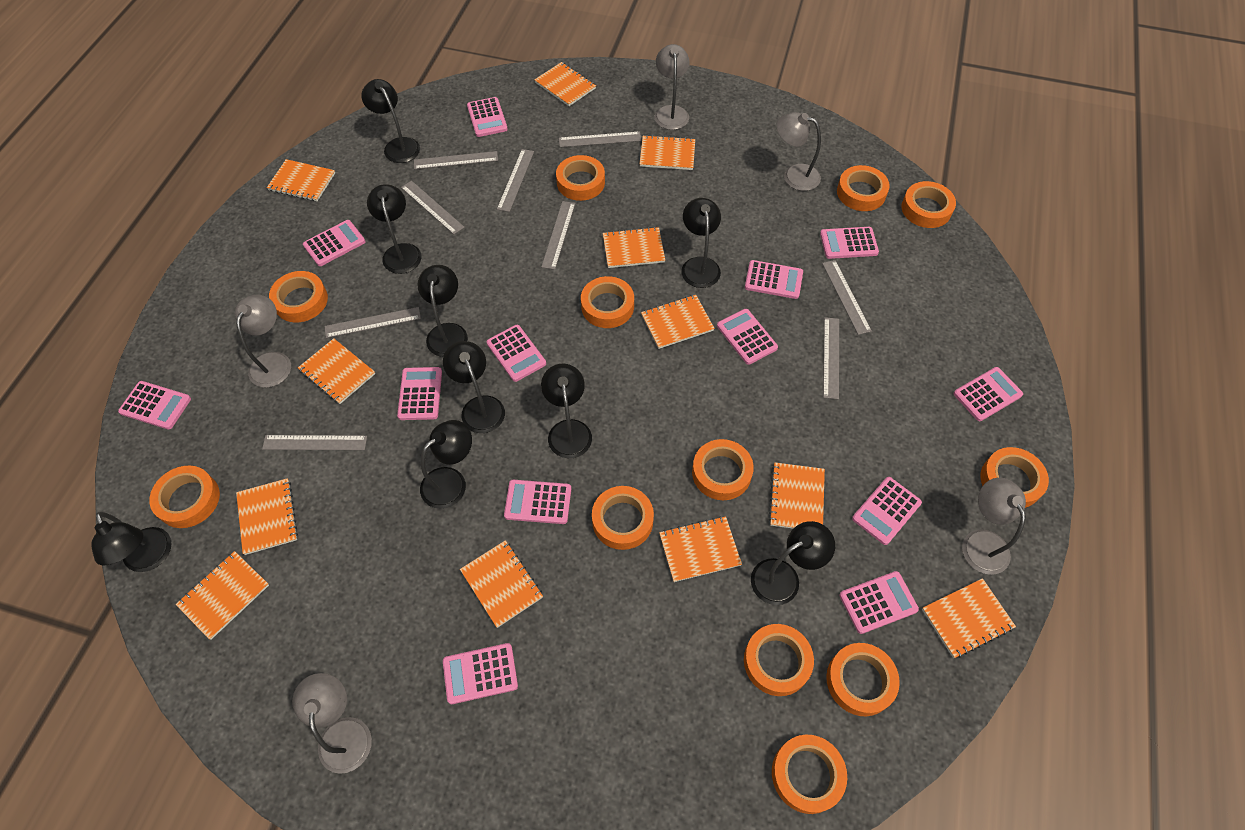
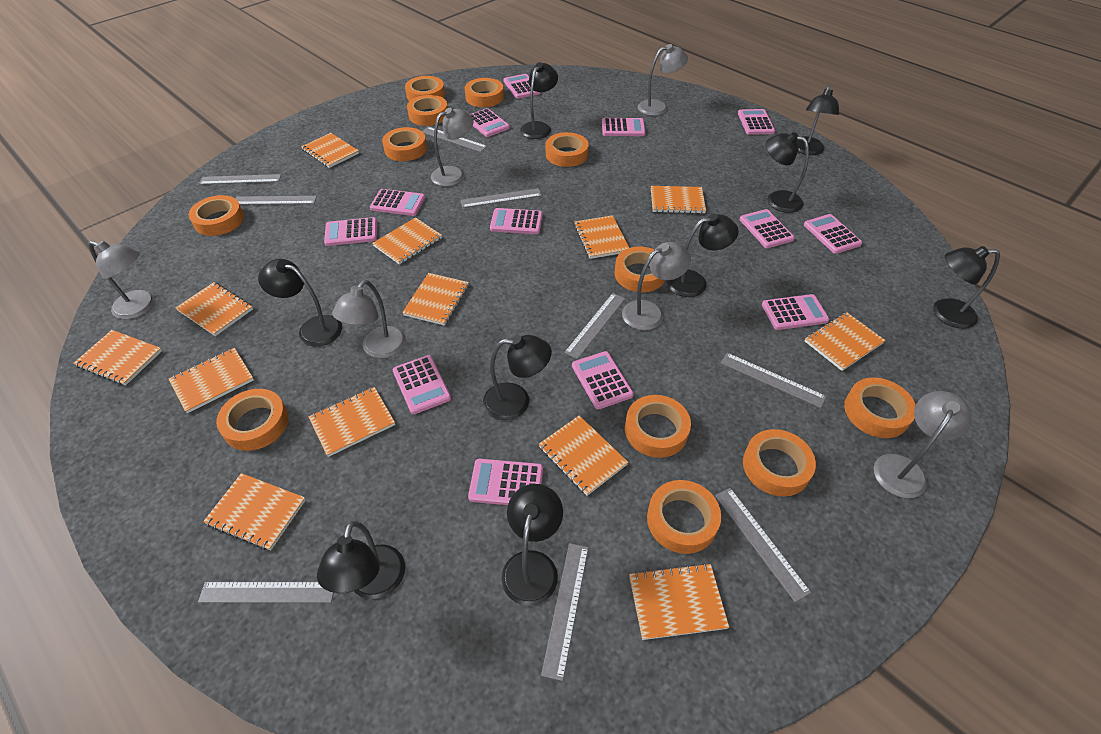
grey lamp: [235,295,291,388] [292,673,372,774] [654,44,690,130] [777,112,821,191] [962,478,1026,575] = 5 -> [88,241,155,319] [332,280,406,358] [431,108,474,186] [622,242,691,330] [638,44,688,116] [874,391,972,498] = 6
orange notebook: [176,551,269,640] [236,478,298,555] [267,159,335,201] [298,338,375,404] [460,540,543,628] [534,62,596,106] [603,227,665,268] [639,135,695,170] [641,295,715,349] [659,516,742,582] [769,462,825,529] [922,578,1016,658] = 12 -> [73,330,162,385] [169,348,254,413] [176,282,253,336] [203,473,306,550] [301,133,359,168] [309,387,395,457] [372,217,442,264] [402,273,469,326] [539,415,628,496] [574,215,629,259] [629,563,729,640] [651,186,706,214] [805,312,886,371] = 13

